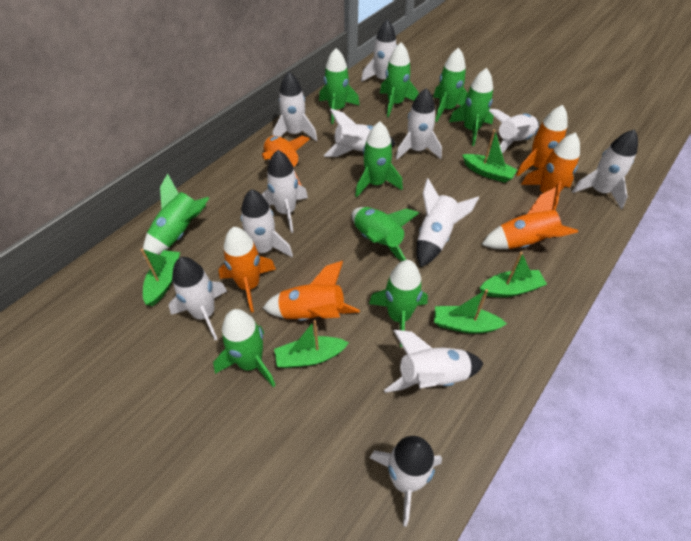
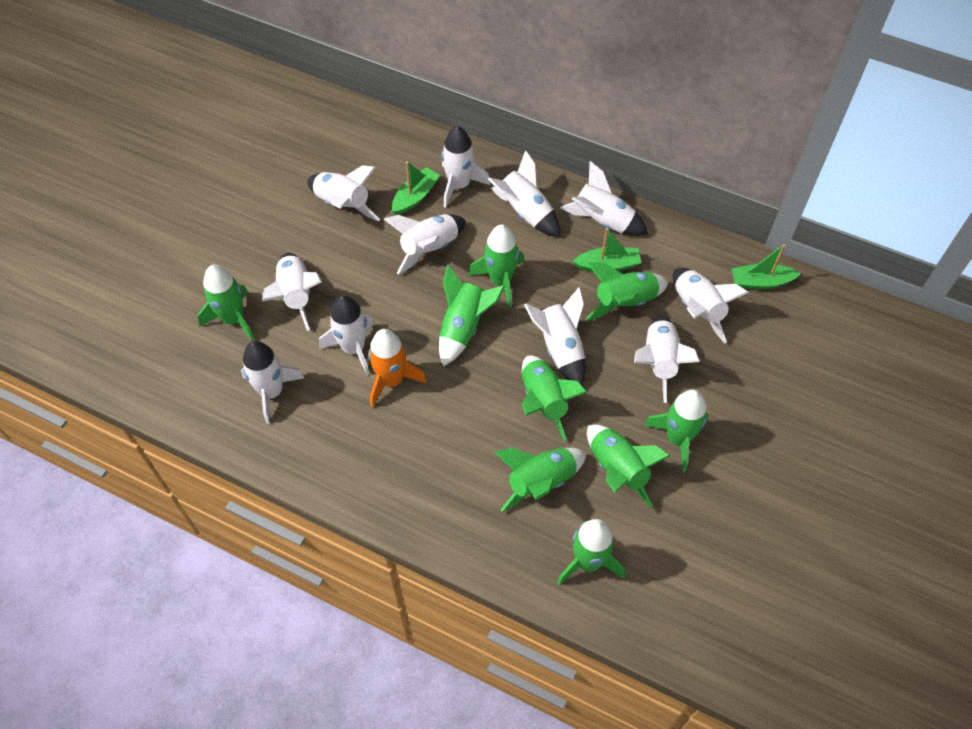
green boat: [141,248,180,306] [274,320,349,368] [434,289,507,334] [462,129,517,183] [479,252,547,297] = 5 -> [392,161,440,215] [573,228,641,272] [731,244,801,289] = 3
orange rocket: [218,227,276,313] [262,136,310,186] [263,261,360,321] [481,187,578,249] [516,105,568,177] [521,132,580,210] = 6 -> [368,329,427,408] = 1
white rocket: [168,257,227,340] [241,189,293,257] [261,150,308,233] [273,72,317,141] [324,109,396,157] [361,19,397,82] [370,436,442,527] [384,330,484,393] [396,88,442,160] [417,178,479,267] [488,109,539,153] [572,129,638,209] = 12 -> [241,341,304,424] [262,253,322,331] [307,165,380,222] [319,295,374,375] [384,214,466,275] [441,126,491,208] [488,150,561,237] [524,287,586,386] [560,161,649,236] [634,316,700,403] [673,268,749,344] = 11

